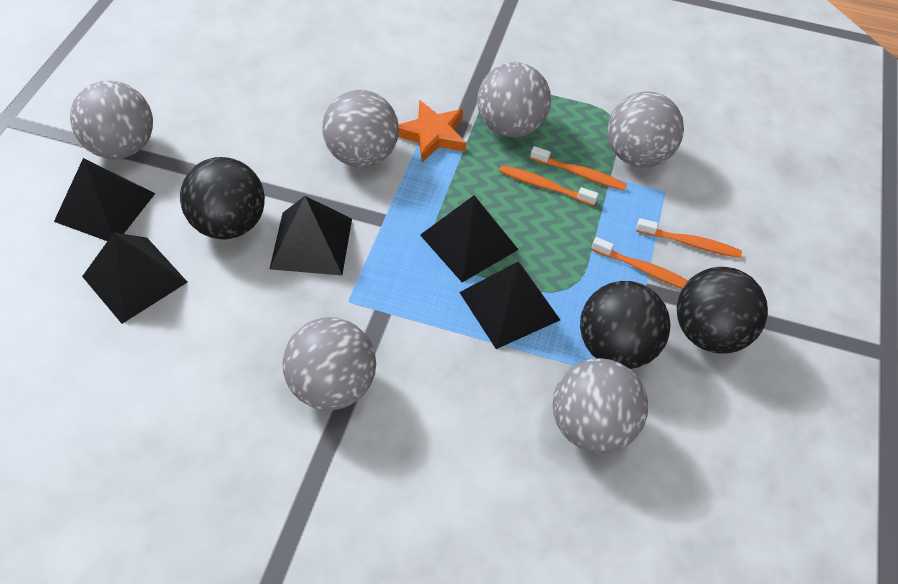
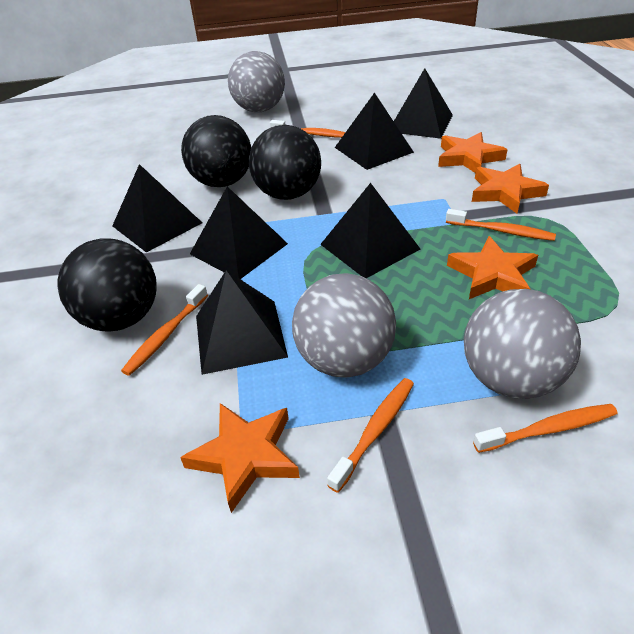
black pyramid: [54,158,155,241] [82,232,188,324] [270,196,352,275] [420,195,519,282] [459,262,560,349] = 5 -> [112,164,202,253] [190,186,288,279] [196,270,288,375] [320,183,420,278] [335,92,414,170] [394,68,453,139] = 6
grey ball: [70,80,153,159] [282,317,376,410] [322,90,399,167] [477,62,551,137] [553,358,648,453] [607,91,684,168] = 6 -> [228,51,285,112] [292,273,396,377] [464,289,581,399] = 3
orange star: [398,100,466,162] = 1 -> [180,403,300,513] [438,132,508,173] [447,236,538,299] [472,164,549,214] = 4
orange toothbrush: [499,165,598,206] [530,146,627,191] [591,237,688,289] [636,218,742,258] = 4 -> [121,284,208,376] [270,120,345,138] [327,378,414,493] [446,209,556,241] [473,404,618,453] = 5

